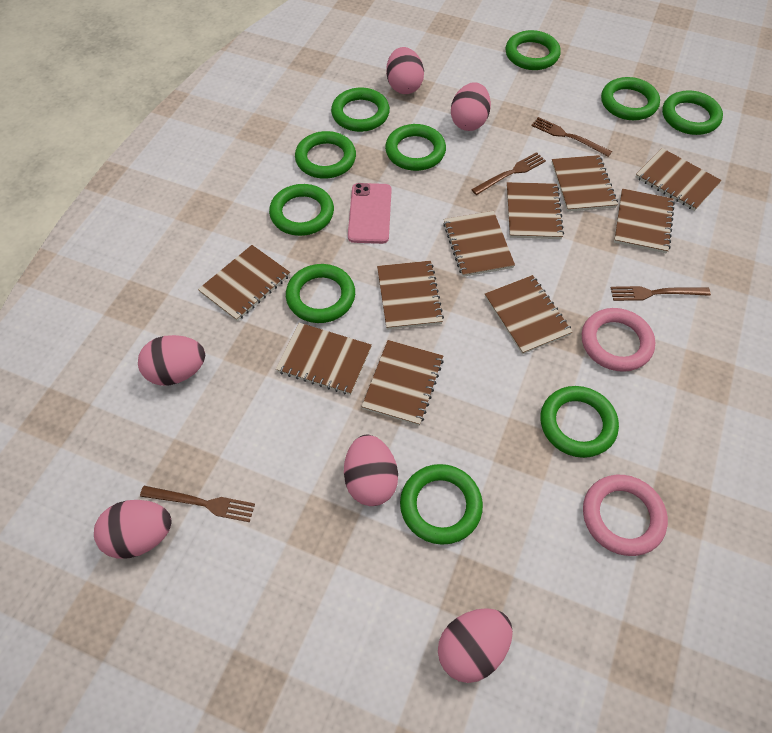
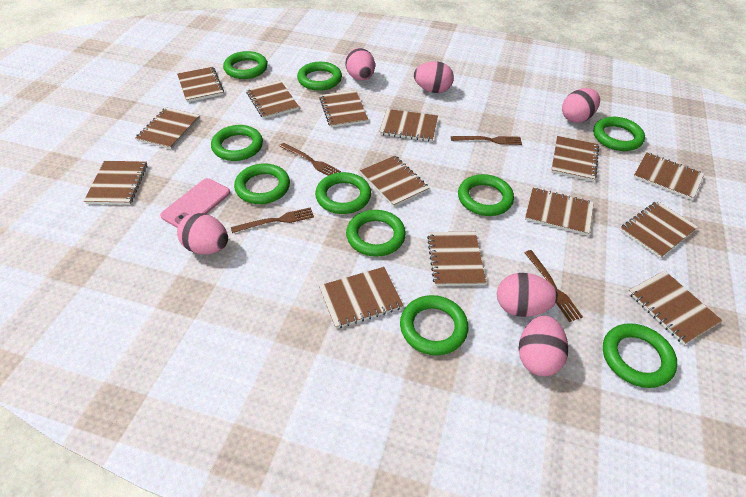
brown notebook: [198,245,290,321] [276,323,372,395] [362,340,444,426] [377,261,444,330] [443,211,515,277] [485,275,573,354] [507,182,564,239] [551,155,618,212] [614,188,675,253] [636,148,722,211] = 10 -> [84,161,148,205] [135,107,200,149] [177,67,224,102] [246,81,299,119] [319,90,368,127] [319,267,404,329] [360,156,429,207] [380,109,438,142] [427,232,486,286] [525,188,594,236] [551,136,599,181] [620,201,698,258] [628,271,722,345] [633,152,704,200] = 14
pink ring: [582,308,655,372] [583,475,668,556] = 2 -> none = 0

